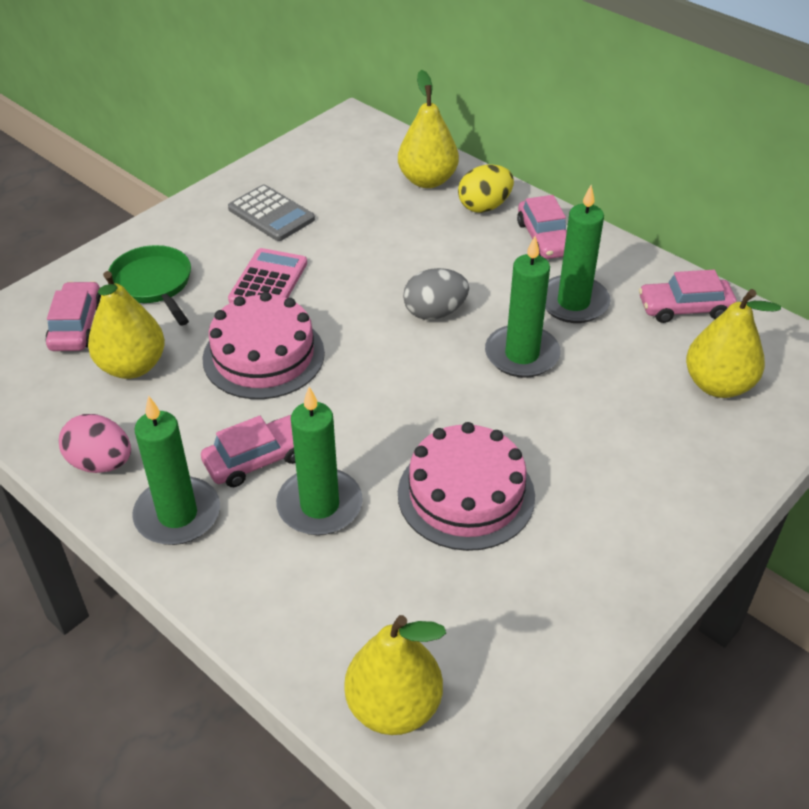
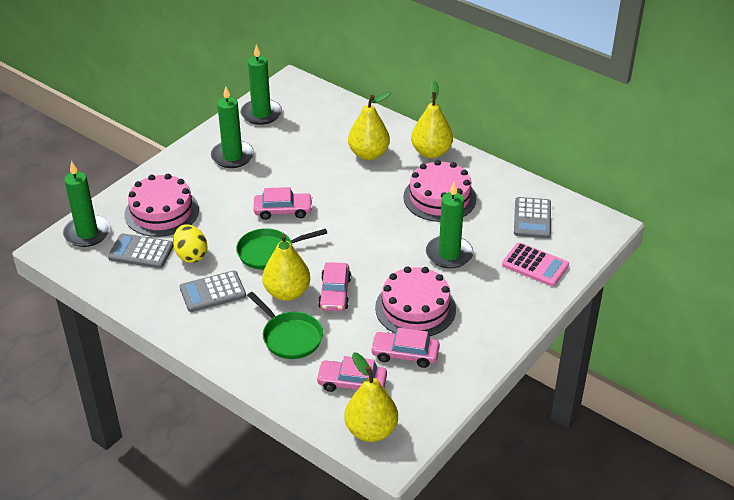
green pan: [108,245,191,326] = 1 -> [236,228,327,270] [247,292,323,359] = 2
grey calculator: [228,185,315,241] = 1 -> [108,233,173,268] [180,270,246,312] [514,197,551,238] = 3
grey egg: [403,268,469,320] = 1 -> none = 0
pink cake: [202,292,325,399] [398,422,535,551] = 2 -> [125,174,199,237] [375,266,456,336] [403,160,476,222] = 3
pink egg: [59,414,131,473] = 1 -> none = 0

